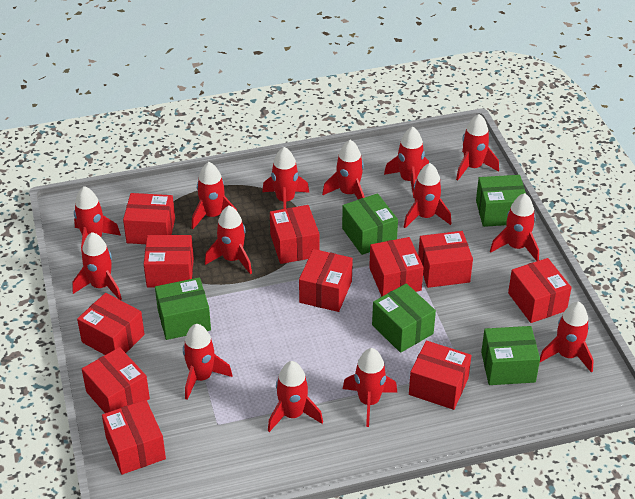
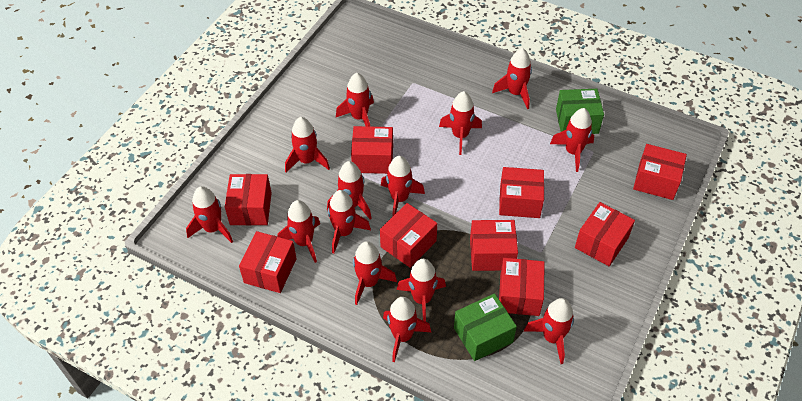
green box: [155,277,211,340] [342,193,398,255] [372,283,436,353] [476,175,526,227] [481,326,540,385] = 5 -> [454,293,517,361] [556,89,604,134] = 2
red box: [77,293,145,355] [82,347,150,413] [102,400,166,475] [123,193,175,244] [144,235,194,288] [270,205,319,264] [299,249,353,312] [369,237,424,297] [409,341,471,410] [418,231,473,288] [508,258,572,323] = 11 -> [225,174,272,225] [239,231,297,293] [351,126,393,174] [380,203,437,268] [470,220,518,271] [499,167,544,218] [499,258,545,316] [575,202,635,267] [633,144,687,200] = 9

